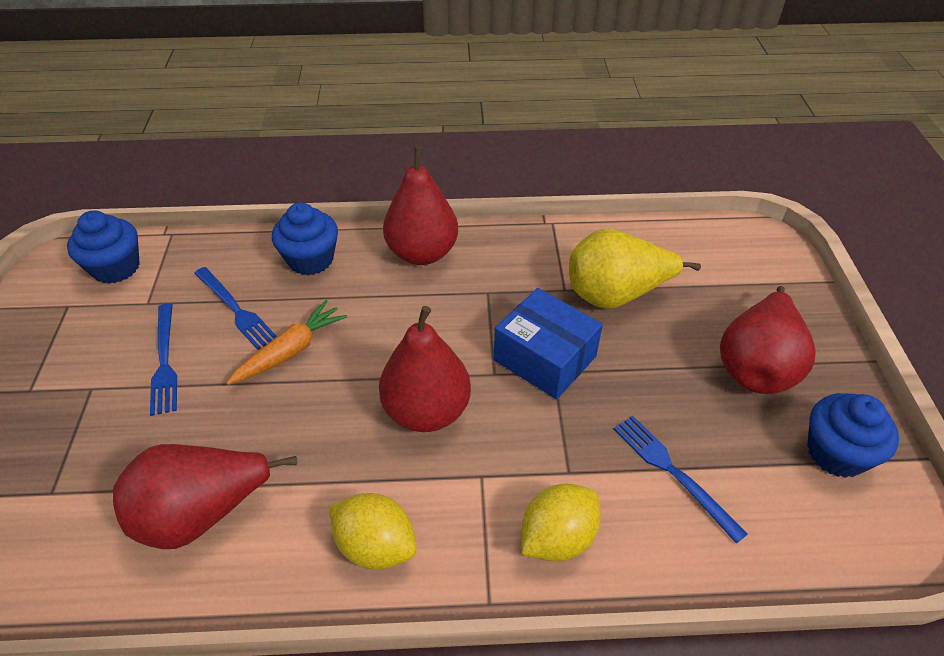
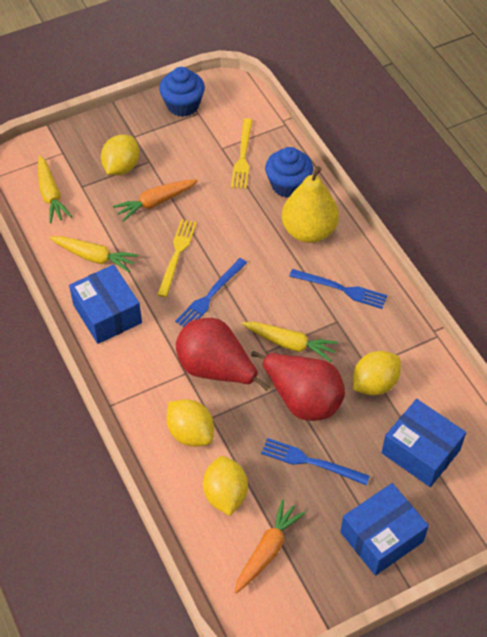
blue box: [494,288,603,399] = 1 -> [69,265,142,344] [340,483,429,576] [381,399,466,487] = 3
blue cupcake: [67,210,140,284] [272,203,338,275] [807,393,899,478] = 3 -> [159,67,205,117] [265,147,313,198] = 2
orange carrot: [226,300,347,385] = 1 -> [113,179,198,222] [235,499,306,593] = 2
red pear: [113,444,297,549] [379,306,471,432] [383,147,458,265] [720,286,816,394] = 4 -> [176,318,270,391] [251,351,345,421] = 2
yellow carrot: none = 0 -> [38,155,72,223] [50,236,138,273] [242,321,338,362] = 3
yellow fork: none = 0 -> [157,219,197,297] [231,118,253,189] = 2
yellow lemon: [329,493,417,570] [521,484,600,561] = 2 -> [101,135,139,175] [167,399,214,447] [203,456,248,516] [353,351,401,396] = 4

